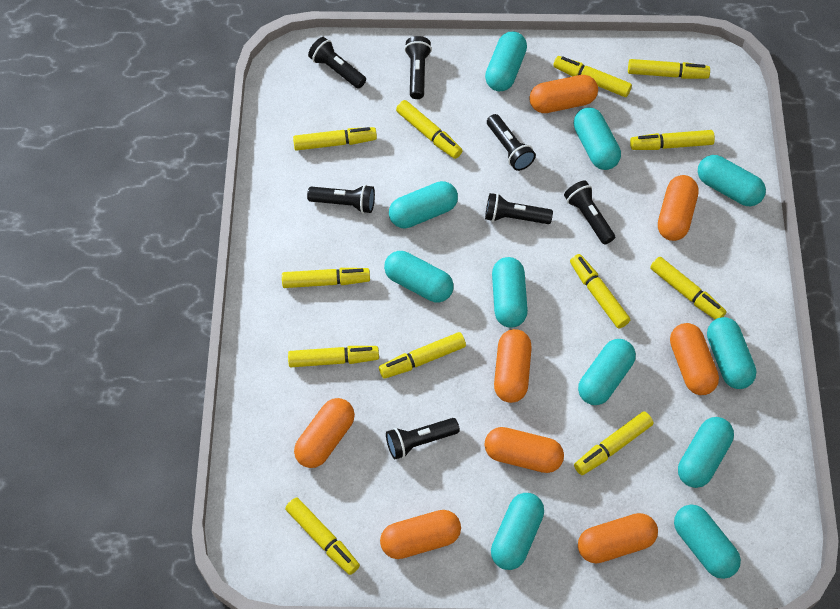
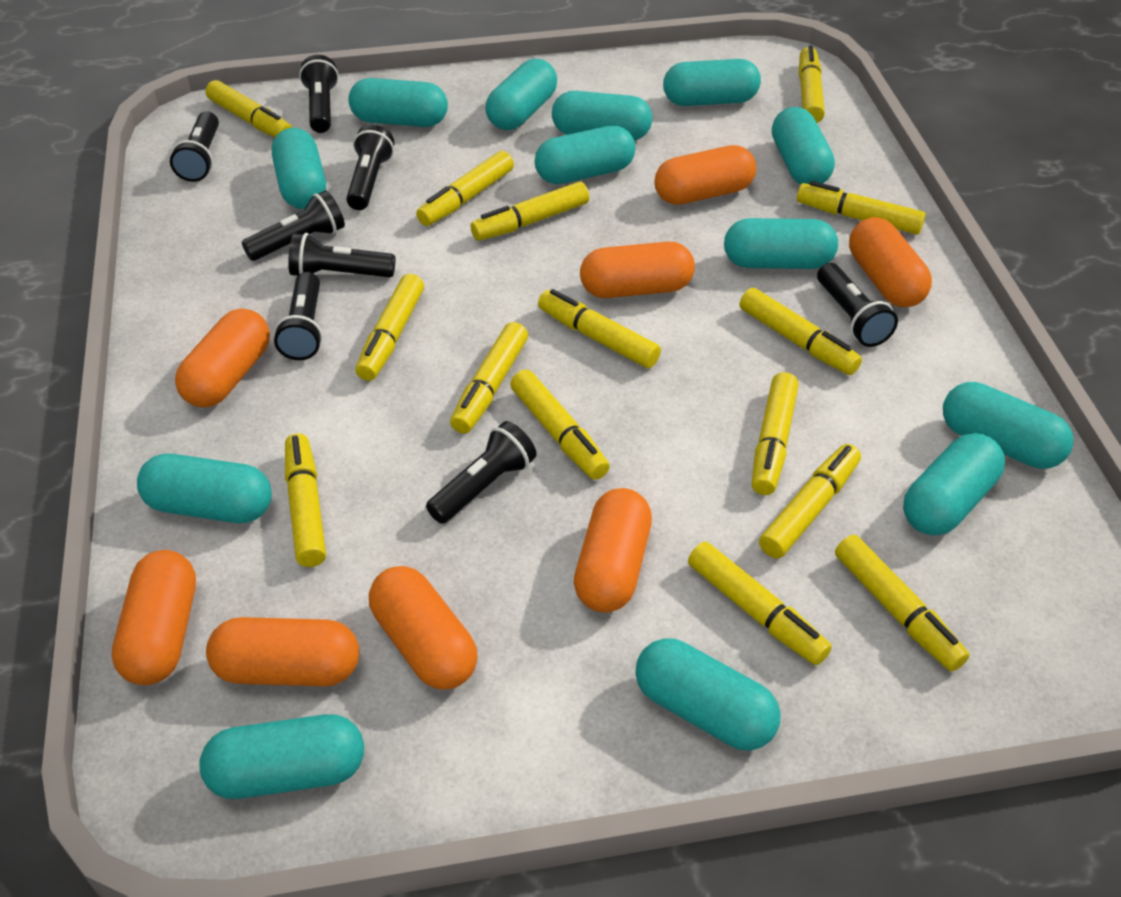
black flashlight: [307,185,375,214] [308,37,366,89] [386,418,460,459] [404,36,432,99] [485,193,553,224] [487,114,536,171] [564,180,615,245] = 7 -> [170,111,219,182] [242,190,345,261] [274,272,323,360] [288,233,395,277] [299,55,339,133] [346,125,394,210] [426,421,536,524] [817,263,898,347] = 8
turquoise capsule: [384,251,454,302] [389,181,458,229] [485,31,527,91] [491,493,544,570] [492,257,528,328] [574,107,621,170] [578,339,636,405] [674,505,741,579] [678,417,734,488] [698,155,766,206] [707,317,757,389] = 11 -> [137,454,272,523] [200,714,364,799] [272,128,326,209] [348,78,448,127] [485,59,557,130] [535,125,635,184] [552,91,652,141] [636,638,781,750] [663,59,761,106] [724,218,838,269] [772,107,835,185] [903,433,1005,536] [943,382,1074,469] = 13
yellow marker: [282,268,370,288] [285,498,360,575] [288,346,379,367] [293,127,377,151] [379,332,466,379] [396,100,463,159] [553,56,632,97] [570,254,630,328] [574,411,653,475] [628,59,710,79] [630,130,715,150] [650,257,727,319] = 12 -> [206,80,292,138] [285,433,326,567] [355,274,424,381] [416,151,514,226] [450,322,528,434] [470,182,589,241] [510,370,610,480] [538,289,661,368] [688,541,832,665] [740,288,862,375] [752,372,799,495] [759,444,861,559] [797,181,926,235] [799,45,825,123] [835,535,970,672] = 15

